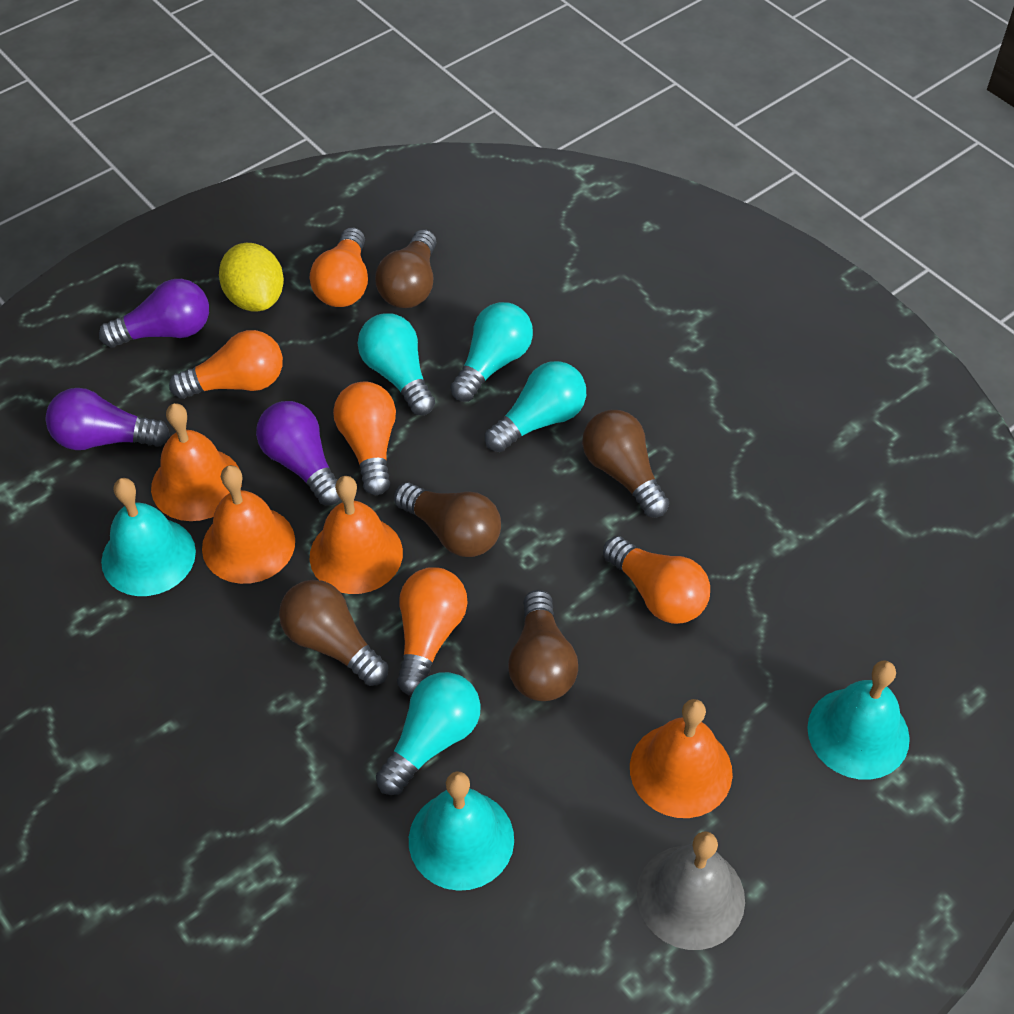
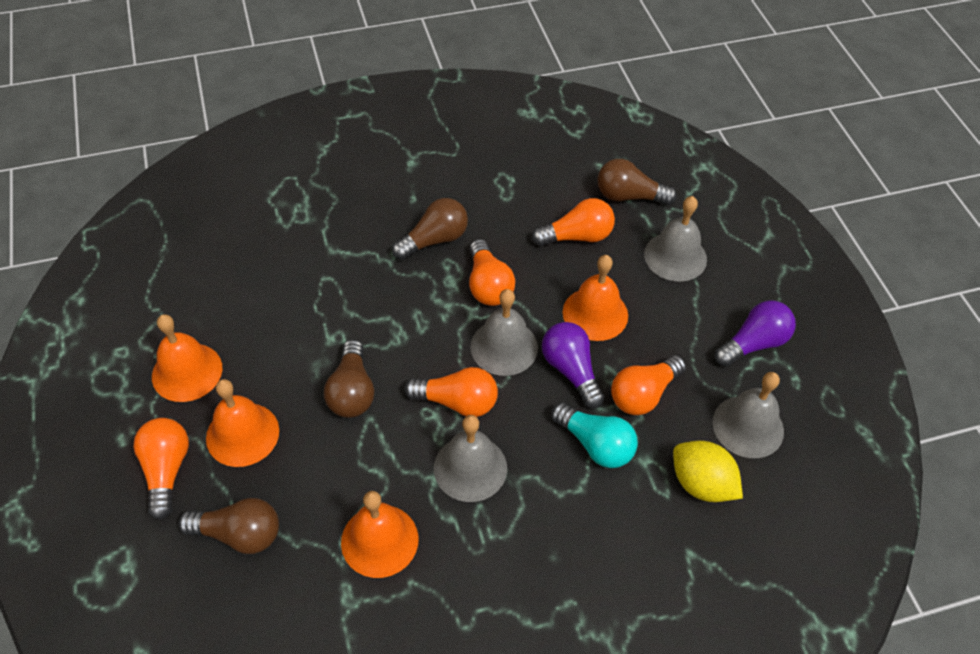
brown light bulb: [279,580,389,686] [375,229,437,308] [394,482,501,557] [508,590,578,701] [582,410,669,517] = 5 -> [178,498,279,554] [324,340,374,418] [392,198,468,260] [597,159,677,205] = 4
grey bell: [637,831,745,950] = 1 -> [434,415,507,502] [471,289,538,376] [644,196,707,282] [713,372,784,458] = 4
purple light bulb: [46,388,170,450] [99,279,209,348] [256,401,340,505] = 3 -> [542,322,604,408] [715,301,796,367] = 2
turquoise bell: [101,478,196,596] [409,772,514,891] [807,660,910,780] = 3 -> none = 0
turquoise light bulb: [358,313,435,415] [376,672,481,795] [450,302,533,402] [485,361,586,452] = 4 -> [551,403,638,468] = 1

